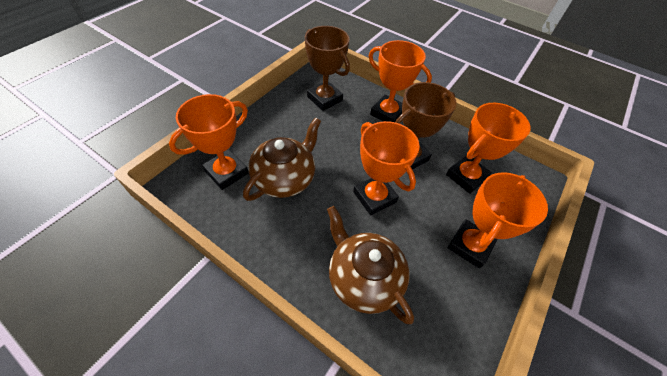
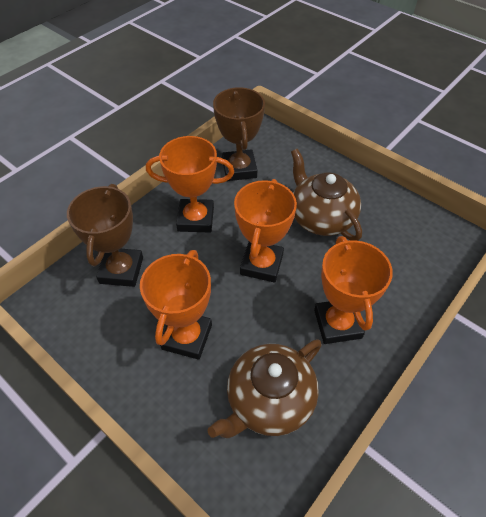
orange trophy: [169,94,248,190] [353,121,420,215] [369,40,432,122] [446,103,531,194] [448,172,548,268] = 5 -> [140,250,212,360] [146,136,234,232] [234,179,297,282] [314,236,393,344] = 4

